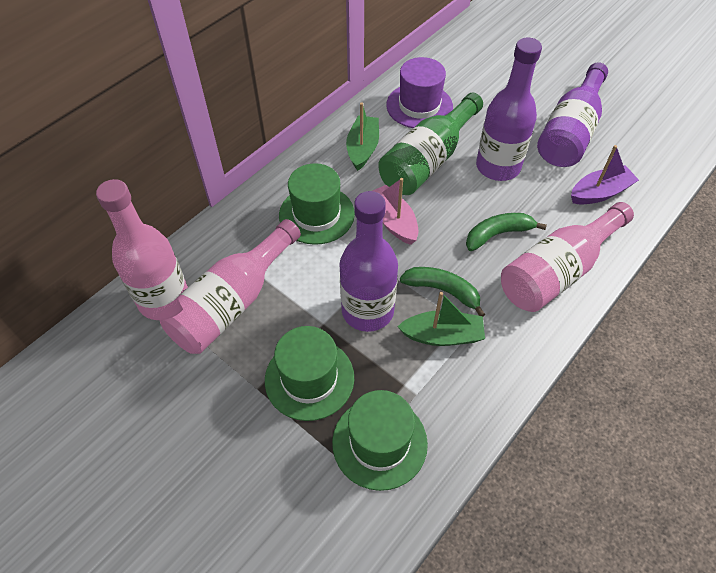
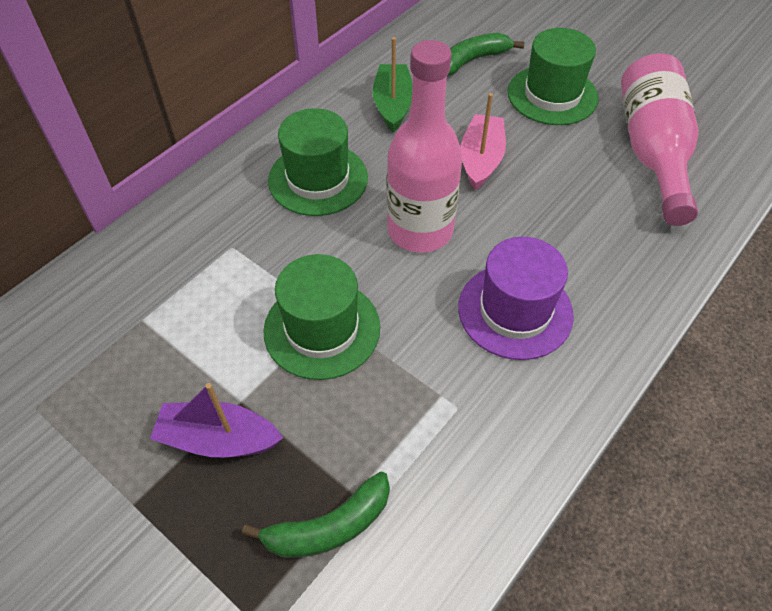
green boat: [346,103,379,171] [397,292,485,346] = 2 -> [372,37,413,133] = 1
green bottle: [378,93,483,195] = 1 -> none = 0
pink bottle: [96,179,188,320] [160,219,301,354] [501,202,634,312] = 3 -> [387,40,462,253] [621,53,699,226] = 2
purple bottle: [340,191,398,332] [476,38,542,181] [537,62,608,167] = 3 -> none = 0

